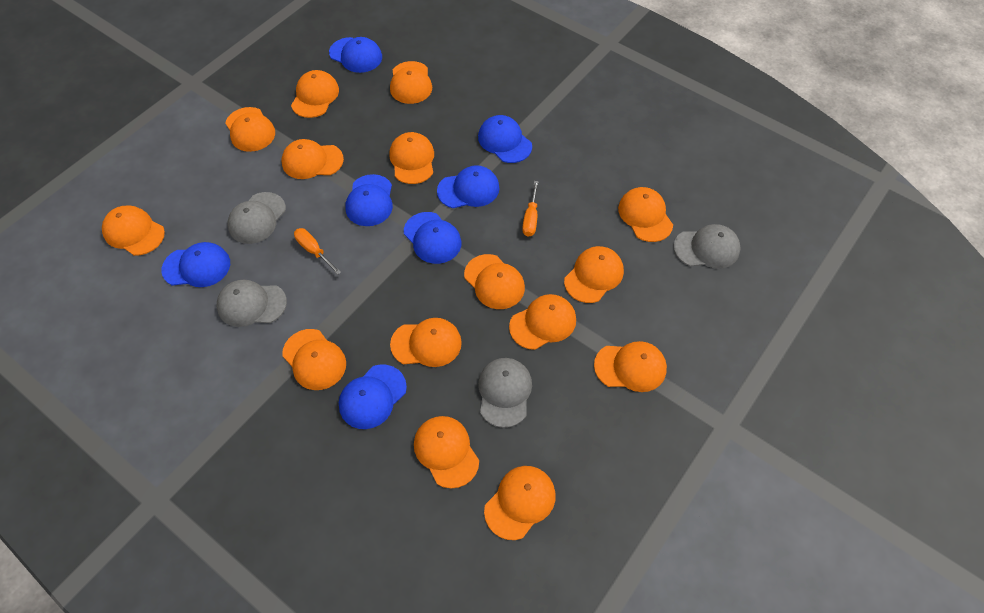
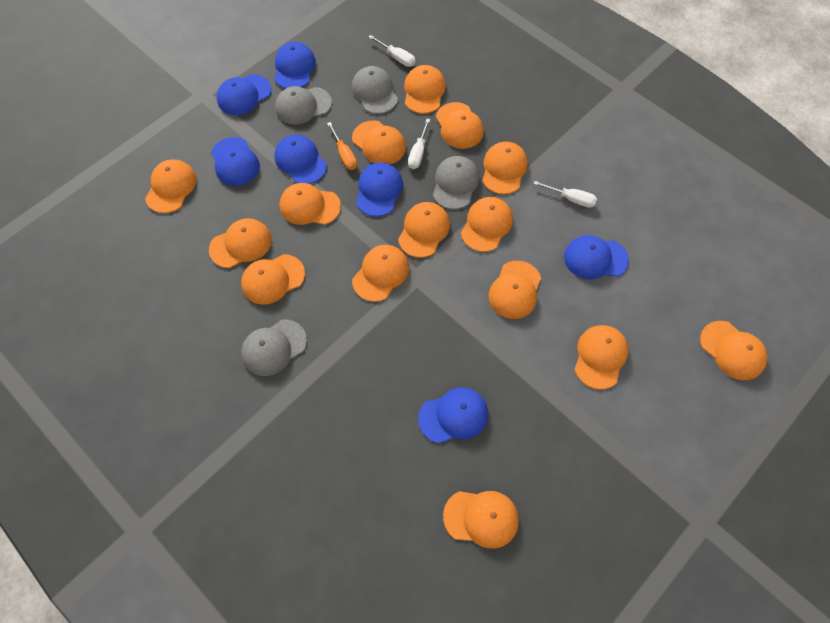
orange screwdriver: [294,228,341,275] [522,181,538,237] = 2 -> [327,122,357,170] = 1
white screwdriver: none = 0 -> [368,35,416,67] [408,119,430,169] [534,181,597,208] = 3

